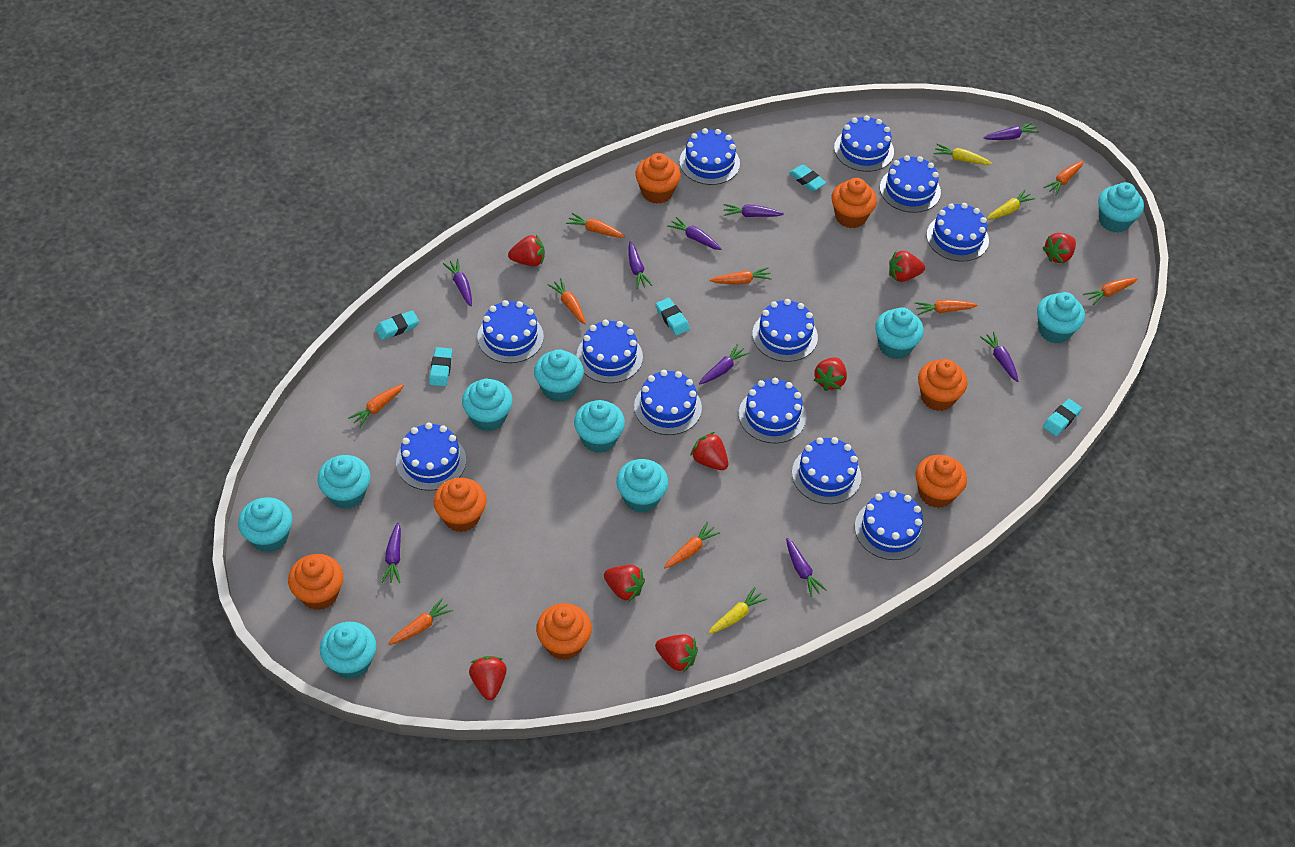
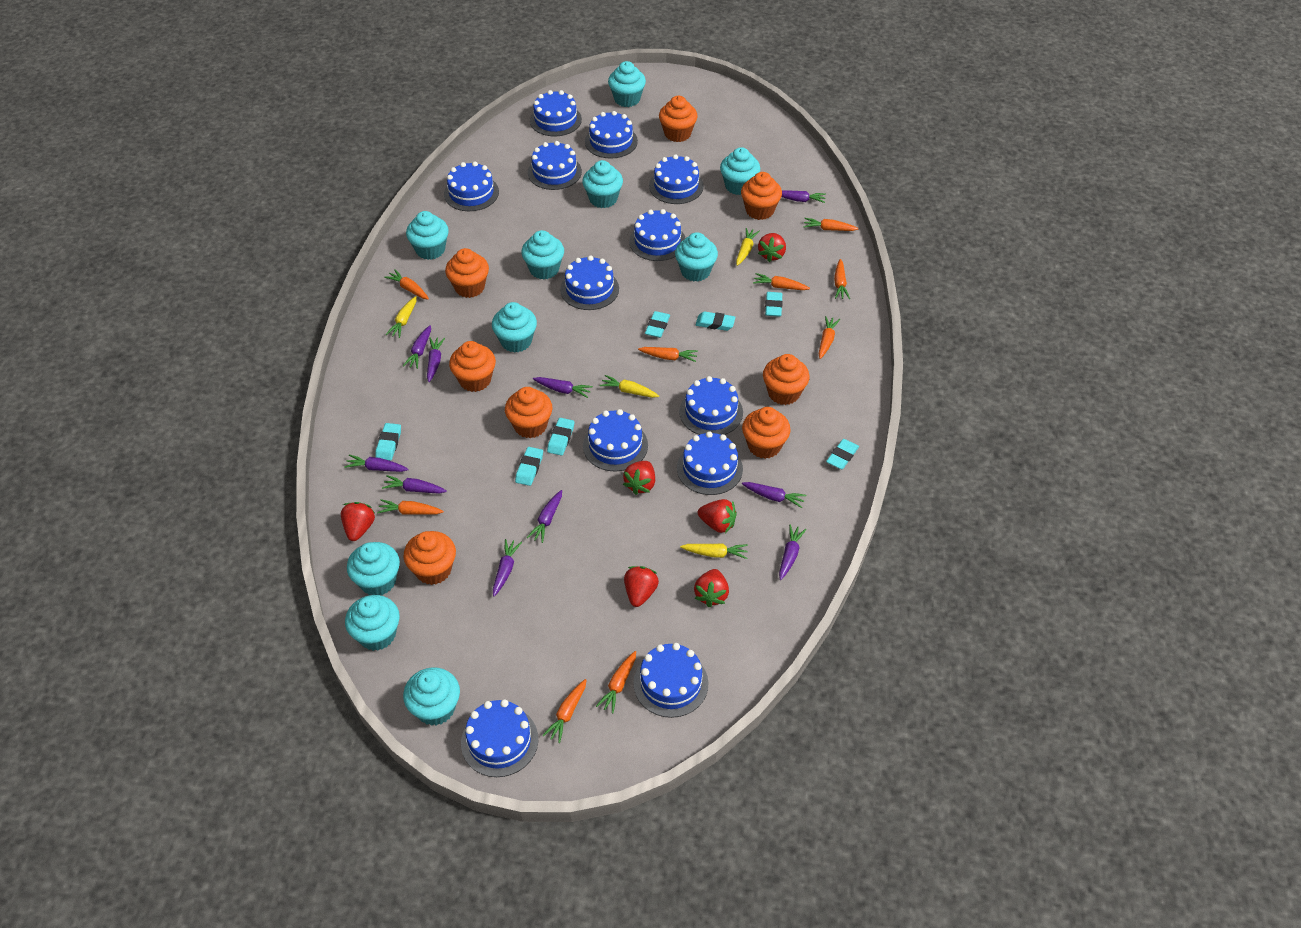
orange cupcake: [288,554,343,610] [433,478,487,532] [536,603,592,660] [635,153,681,204] [831,178,877,228] [916,455,967,508] [918,359,967,411] = 7 -> [403,531,456,585] [445,248,489,298] [449,341,496,392] [505,387,553,438] [659,96,698,142] [741,172,782,220] [742,407,791,459] [763,354,810,405] = 8
purple carrot: [382,522,401,583] [443,259,472,306] [628,241,653,289] [667,217,722,250] [699,344,750,384] [724,204,784,217] [786,538,827,597] [980,332,1018,382] [984,122,1039,140] = 9 -> [344,454,409,472] [382,475,447,494] [403,325,431,369] [427,338,445,382] [493,539,522,596] [527,490,562,543] [533,377,593,398] [742,482,806,508] [779,525,807,580] [781,190,826,203] = 10
red strawberry: [469,656,507,700] [508,235,545,266] [604,565,645,601] [655,634,698,672] [690,432,728,470] [814,357,847,391] [889,251,925,282] [1043,233,1076,263] = 8 -> [341,502,376,541] [623,461,655,495] [624,566,659,607] [694,569,729,607] [698,499,737,533] [758,233,786,262] = 6
turquoise eraser: [375,310,419,340] [429,347,452,386] [656,298,690,336] [789,164,826,191] [1043,399,1082,436] = 5 -> [375,423,401,461] [515,447,543,486] [547,418,574,456] [645,311,670,338] [696,312,735,331] [765,292,783,317] [826,439,859,469] = 7
yellow carrot: [708,587,767,634] [934,144,992,165] [987,189,1036,220] = 3 -> [386,296,417,338] [599,375,659,398] [680,543,748,559] [736,228,760,266] = 4

